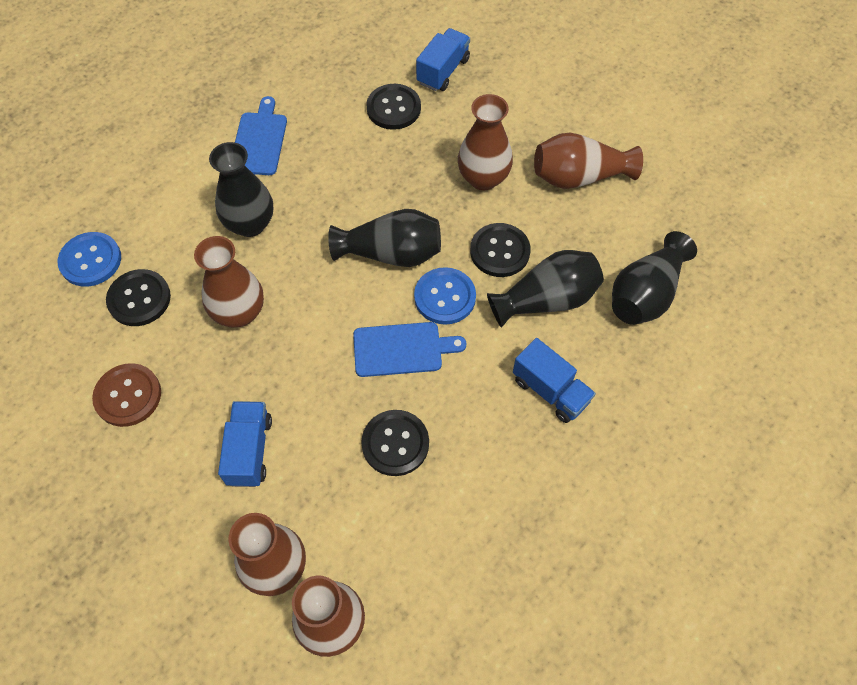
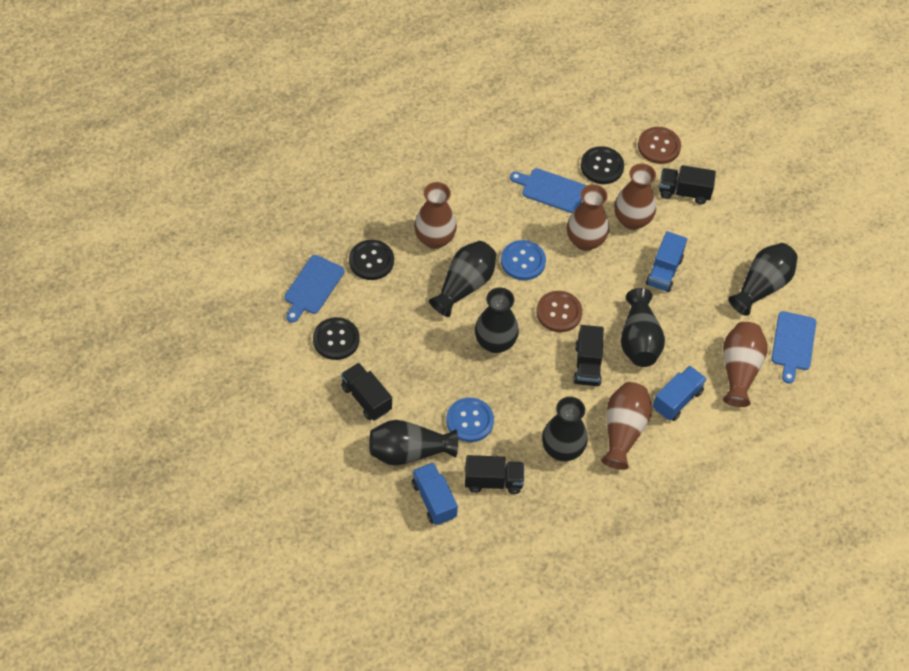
black button: [106,269,171,326] [361,410,429,476] [366,84,421,130] [470,223,531,277] = 4 -> [313,317,360,360] [349,240,394,280] [581,146,624,184] = 3
black truck: none = 0 -> [341,363,392,420] [465,455,524,494] [573,325,604,386] [659,165,716,204] = 4
black vase: [209,142,273,237] [328,209,441,267] [487,250,604,328] [612,231,697,325] = 4 -> [369,420,458,466] [429,241,496,317] [475,288,519,353] [542,397,588,461] [621,288,665,367] [729,243,798,316] = 6
blue cutting board: [235,96,287,175] [353,322,466,377] = 2 -> [284,255,344,323] [510,168,586,213] [772,311,816,384] = 3
brown button: [92,363,161,427] = 1 -> [536,291,582,332] [638,127,681,164] = 2

